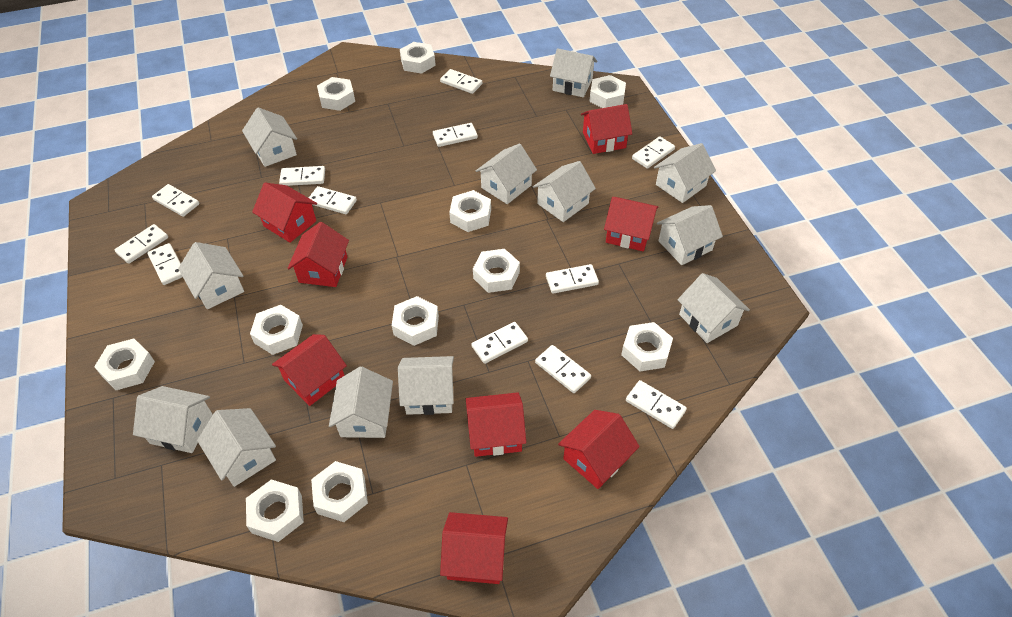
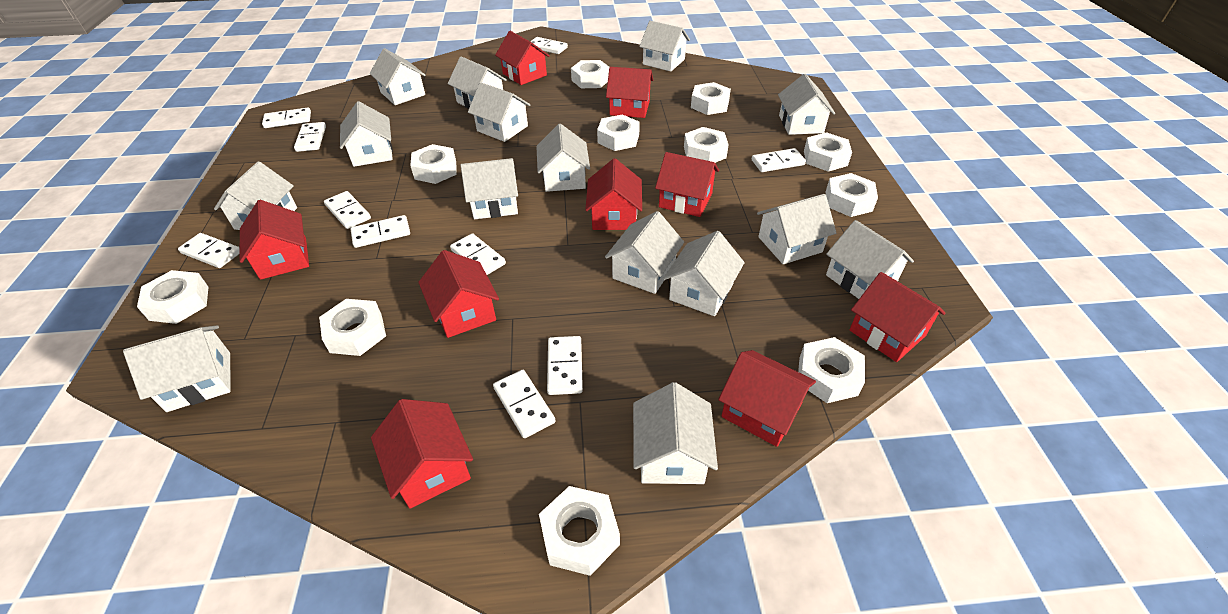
red house: [252,183,317,243] [272,334,347,406] [288,222,349,287] [440,512,508,584] [466,392,526,457] [558,410,640,489] [581,104,632,154] [604,197,659,251] = 8 -> [240,200,309,280] [371,399,473,509] [418,250,499,338] [495,31,550,85] [585,158,642,230] [606,67,653,118] [655,152,719,217] [718,350,816,447] [849,272,945,362] = 9
white domino: [115,224,168,264] [147,243,182,285] [152,184,199,217] [279,166,325,186] [309,186,357,214] [433,123,478,147] [440,69,482,94] [472,322,528,364] [535,345,591,393] [546,264,599,294] [626,380,687,429] [632,136,675,169] = 12 -> [178,233,240,268] [262,107,311,128] [294,122,326,152] [324,191,371,229] [351,215,410,248] [450,233,506,275] [493,370,555,438] [530,37,568,54] [547,336,583,395] [752,148,806,172] = 10
white house: [133,386,213,453] [178,242,244,309] [197,408,276,487] [242,107,297,167] [329,367,393,438] [398,356,454,415] [476,143,537,204] [533,161,596,222] [550,49,597,97] [654,143,716,203] [657,205,723,265] [678,273,750,343] = 12 -> [123,325,230,412] [214,161,297,230] [340,101,393,167] [370,48,426,105] [448,56,507,109] [461,158,518,219] [468,82,530,142] [536,124,590,192] [605,211,684,294] [633,382,718,484] [639,21,690,72] [664,231,745,316] [757,194,836,264] [778,74,835,135] [826,220,914,299] = 15

